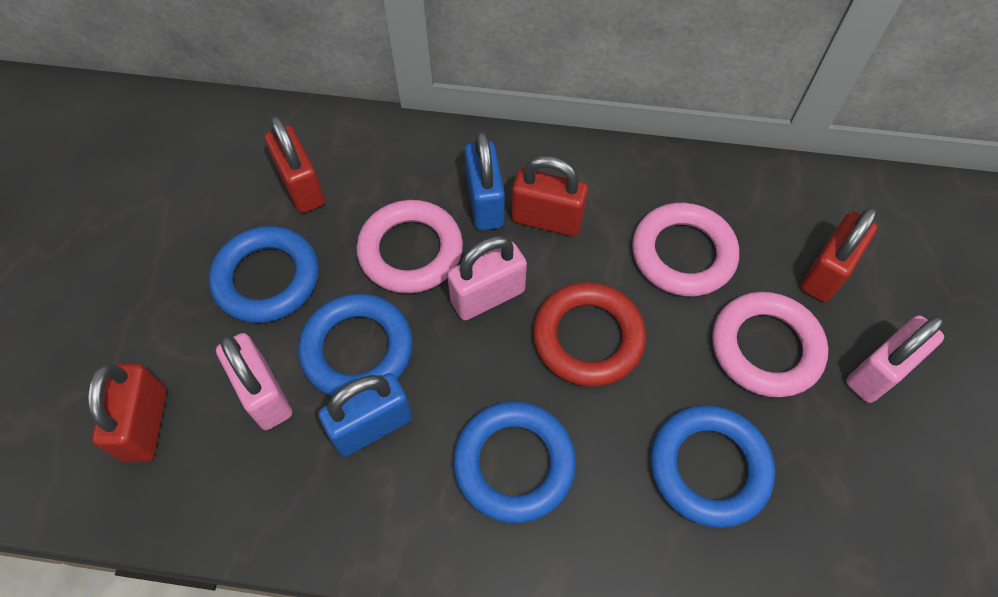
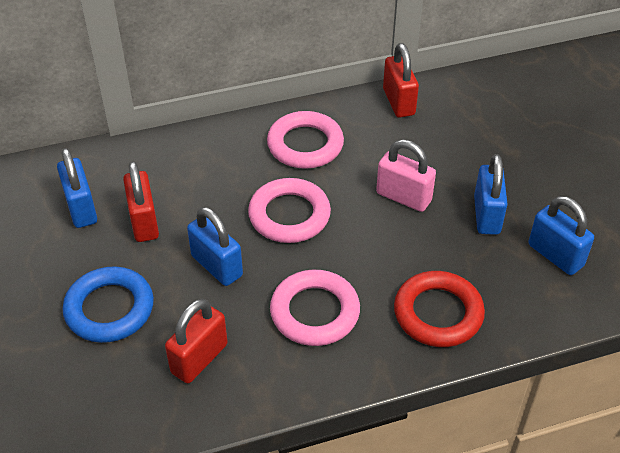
blue padlock: [318,373,412,456] [465,131,505,230] = 2 -> [57,148,97,228] [187,207,243,286] [474,154,508,235] [529,196,594,275] = 4
blue ring: [209,226,319,323] [298,293,413,396] [453,402,576,523] [651,405,775,528] = 4 -> [63,266,154,343] = 1
pink padlock: [216,333,292,430] [447,236,527,321] [846,315,945,403] = 3 -> [376,140,436,212] = 1
red padlock: [87,363,167,462] [264,115,325,213] [512,156,588,236] [801,206,878,302] = 4 -> [123,161,159,242] [165,299,228,383] [383,43,419,118] = 3

